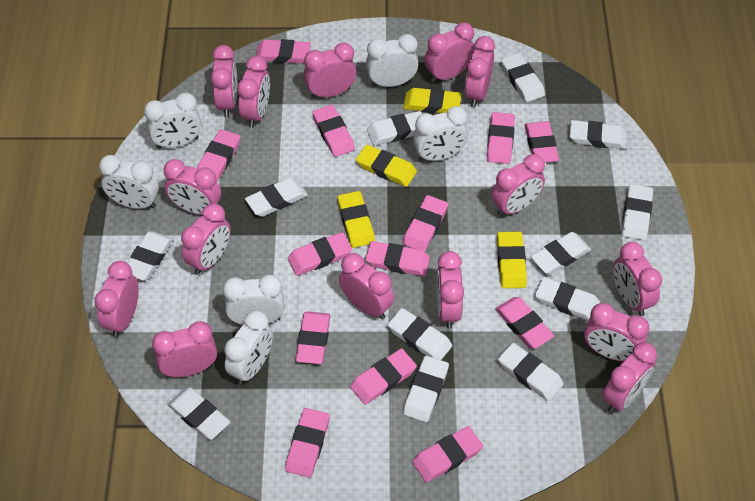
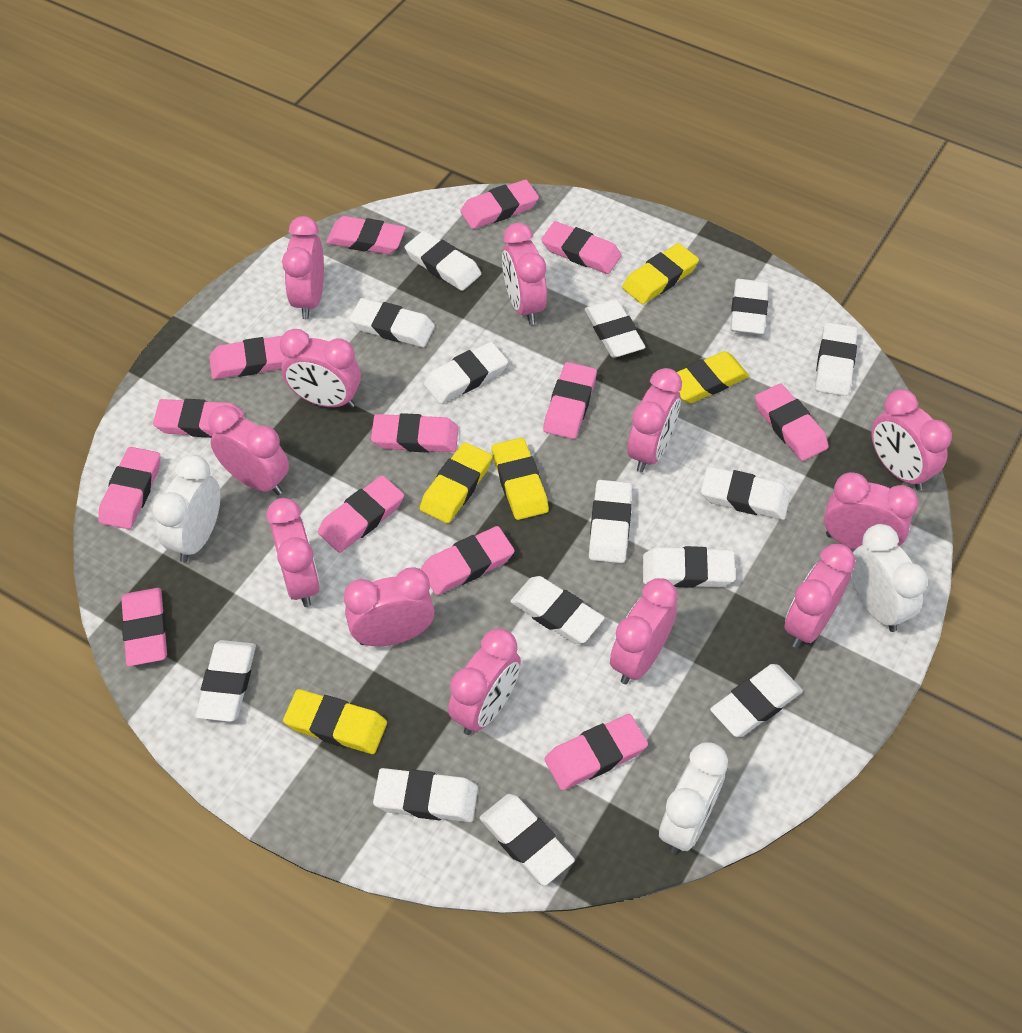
pink clock: [94,261,139,337] [152,321,217,377] [163,159,221,215] [181,203,231,275] [211,45,238,117] [237,56,270,128] [304,43,356,99] [339,253,394,319] [425,23,475,83] [436,251,464,328] [465,36,495,107] [491,154,545,217] [584,303,649,361] [603,342,657,413] [613,242,662,316] = 15 -> [208,405,289,495] [266,498,320,607] [280,329,361,408] [282,216,324,319] [344,567,434,646] [448,629,521,735] [502,223,547,325] [610,578,678,684] [628,368,682,473] [784,544,855,648] [824,472,919,550] [871,389,952,491] = 12
white clock: [99,155,159,209] [144,93,201,149] [223,275,284,325] [224,310,273,385] [366,34,418,87] [413,106,468,161] = 6 -> [152,455,221,563] [659,742,728,853] [851,524,928,632] = 3
white eraser: [128,231,173,280] [167,387,230,440] [245,177,308,217] [367,111,422,146] [387,308,452,360] [403,356,449,422] [498,343,564,401] [501,53,545,102] [530,232,591,275] [535,277,600,321] [570,120,627,149] [622,184,653,240] = 12 -> [196,640,256,722] [349,298,435,347] [373,768,478,822] [405,231,481,291] [424,342,508,404] [480,794,575,886] [510,576,605,644] [585,299,645,358] [589,480,632,563] [643,546,736,588] [701,466,790,520] [710,664,803,737] [730,279,769,335] [815,322,858,396] = 14
yellow eraser: [337,191,375,248] [356,145,417,187] [403,88,461,113] [497,231,527,288] = 4 -> [283,689,387,754] [420,442,492,523] [492,438,549,520] [622,243,699,304] [677,351,749,403] = 5

